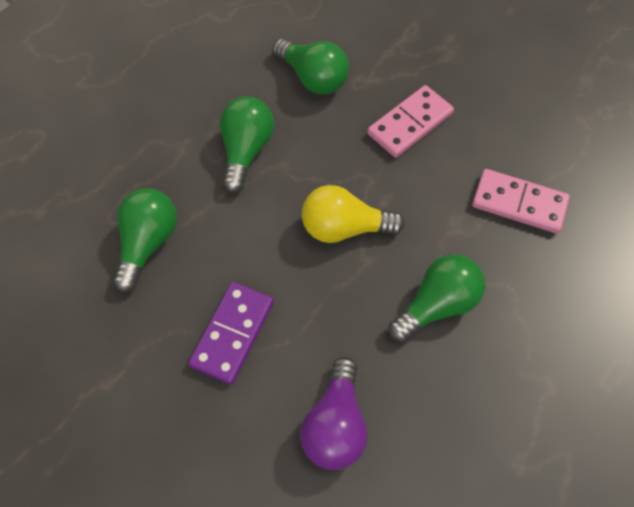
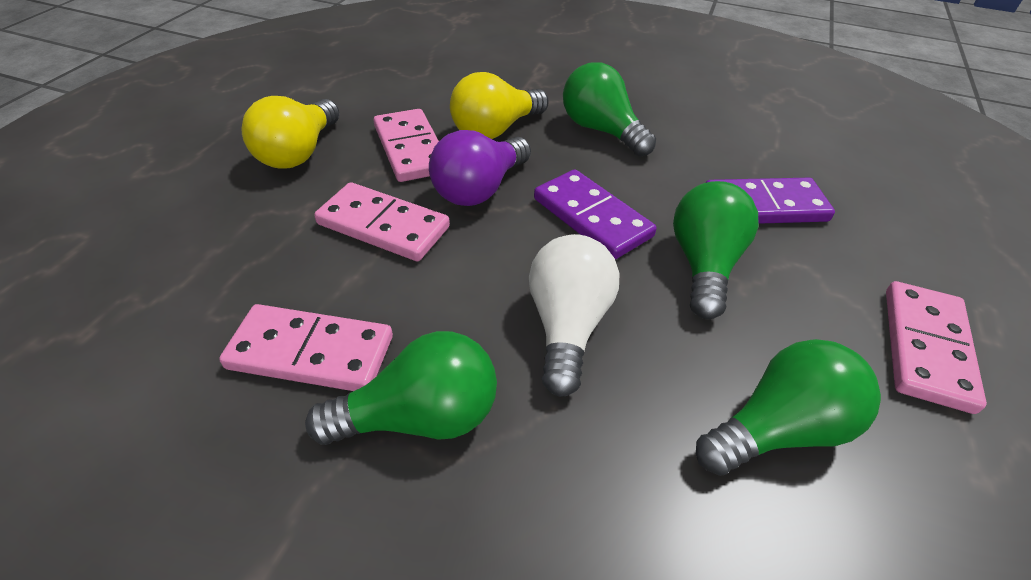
pink domino: [368,85,454,158] [472,169,570,233] = 2 -> [219,304,393,391] [314,182,450,261] [374,109,439,182] [886,281,987,414] = 4
purple domino: [188,282,274,385] = 1 -> [534,169,657,259] [705,178,835,224] = 2
white light bulb: none = 0 -> [529,234,619,397] = 1
yellow light bulb: [302,185,405,243] = 1 -> [241,96,340,169] [450,72,549,139] = 2

